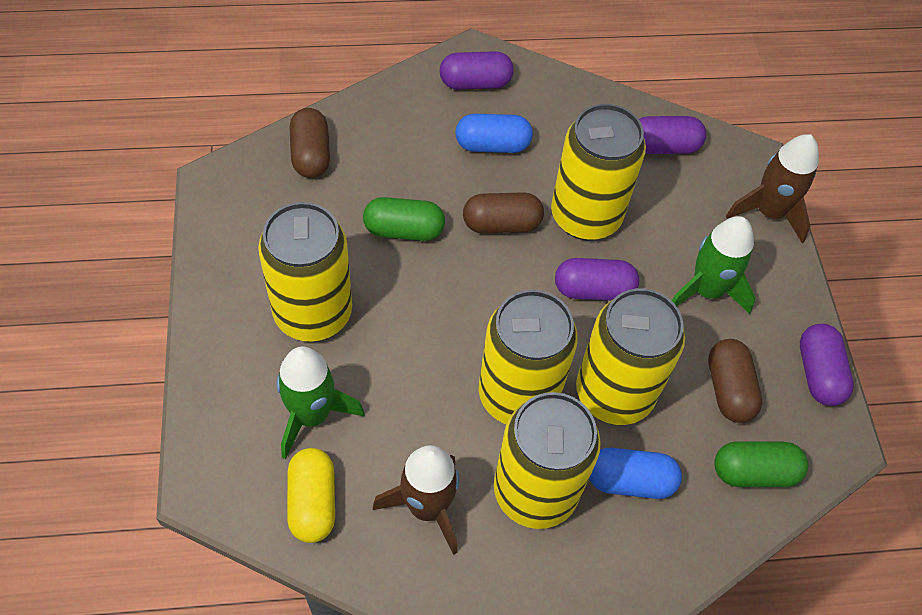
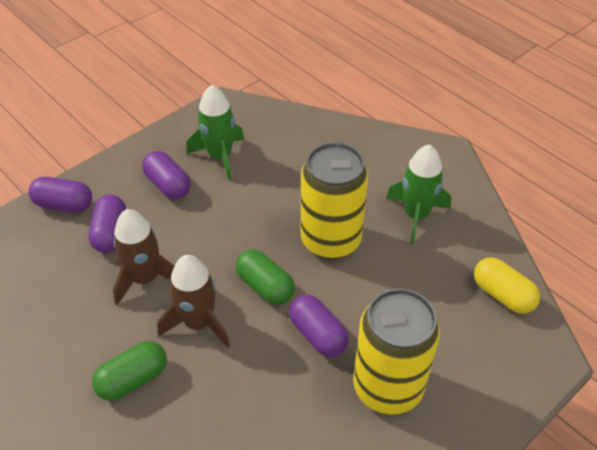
blue capsule: [455,114,533,153] [589,448,682,499] = 2 -> none = 0
brown capsule: [290,108,330,178] [463,192,544,234] [708,339,762,423] = 3 -> none = 0
yellow can: [258,202,352,341] [479,290,578,425] [494,392,601,529] [551,104,646,240] [576,288,685,425] = 5 -> [301,142,368,259] [353,288,440,414] = 2

